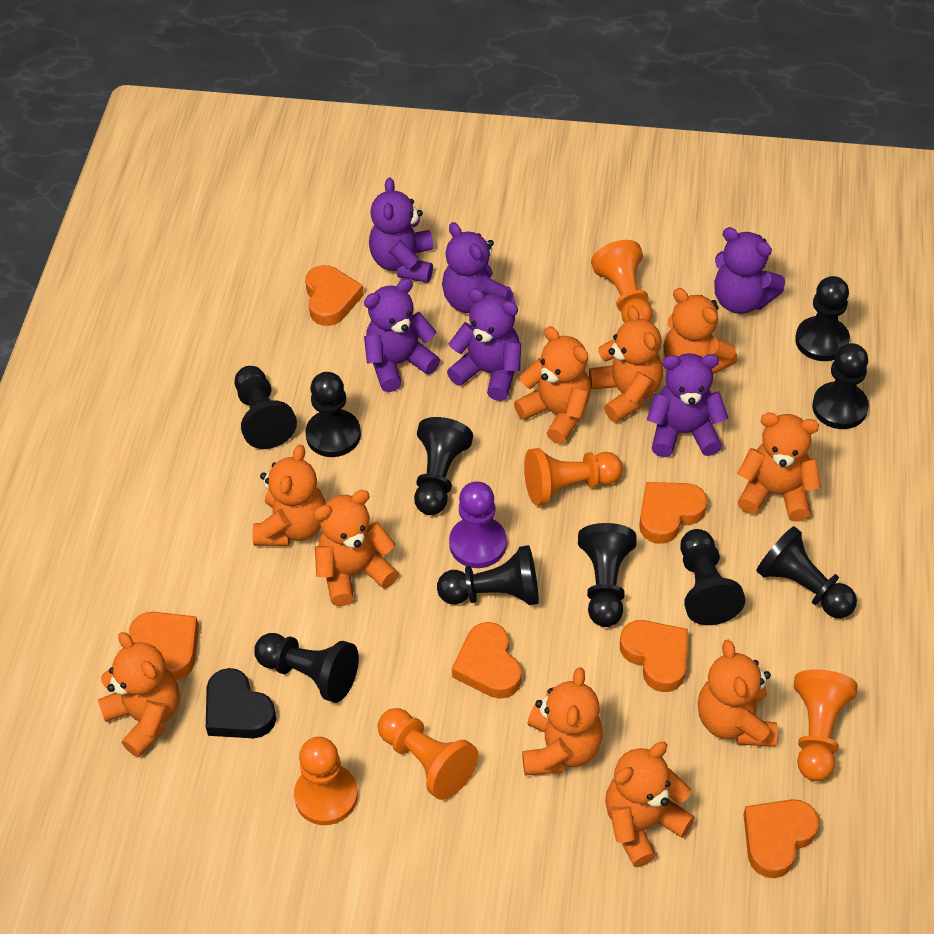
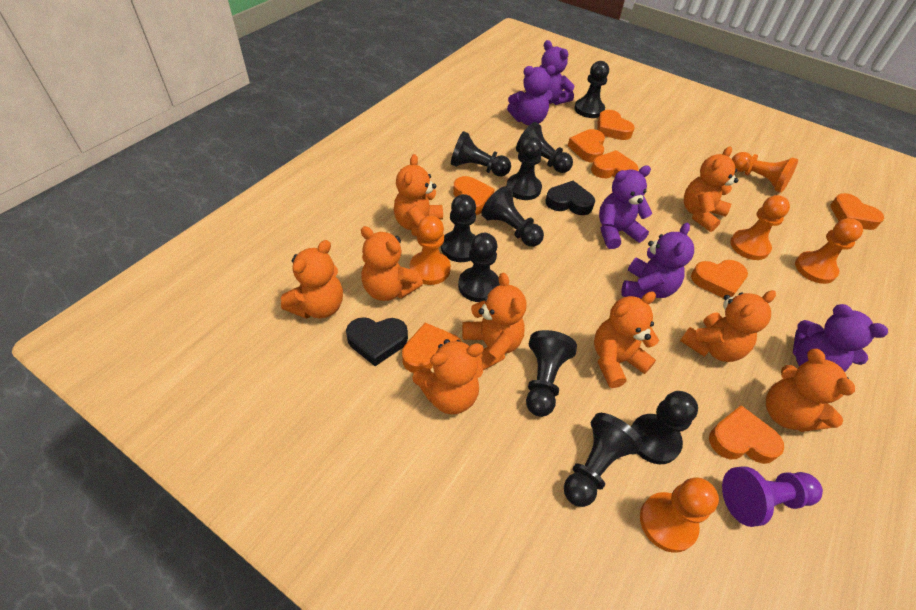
black heart: [206,668,276,738] = 1 -> [346,317,408,366] [545,181,595,215] = 2
orange heart: [129,612,199,680] [305,265,364,326] [452,622,522,699] [620,620,688,692] [639,482,707,544] [743,799,819,878] = 6 -> [402,323,462,373] [453,176,495,215] [568,129,605,163] [591,150,639,178] [598,110,635,140] [691,260,748,298] [709,405,784,464] [830,193,884,230] = 8
orange teddy bear: [98,632,180,757] [252,445,326,546] [314,490,399,607] [514,327,591,444] [522,667,603,776] [589,306,663,423] [605,742,695,867] [663,288,738,374] [698,640,777,747] [737,413,821,522] = 10 -> [281,240,343,319] [361,226,423,301] [394,154,443,237] [412,339,484,414] [462,273,526,370] [594,292,659,388] [680,290,776,362] [684,146,739,232] [766,349,855,432] = 9
purple teddy bear: [364,278,440,392] [369,177,434,283] [442,222,515,313] [447,288,521,401] [647,353,728,457] [714,227,785,314] = 6 -> [507,65,556,125] [539,40,575,105] [599,165,652,249] [621,223,694,299] [793,304,888,372] = 5

